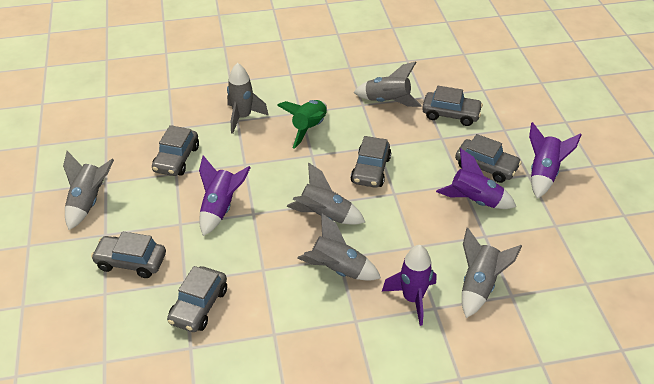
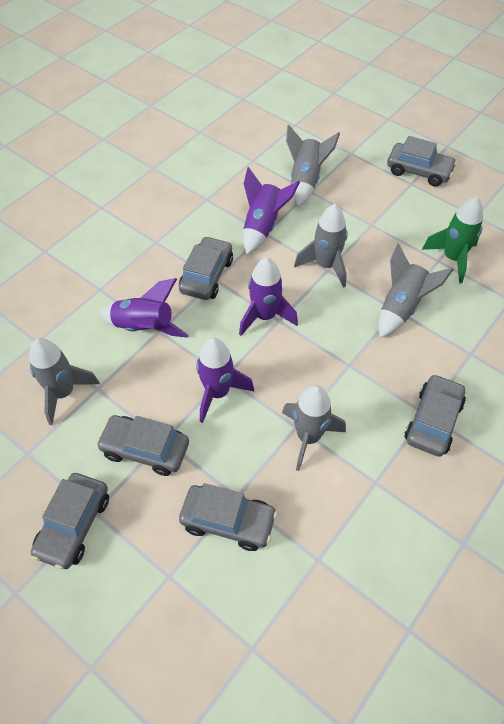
grey rocket: [63,151,114,230] [227,63,269,134] [286,162,365,225] [297,213,381,281] [353,61,422,107] [462,228,522,318] = 6 -> [29,338,100,425] [282,385,346,471] [286,125,340,207] [294,204,348,288] [378,243,454,338] = 5

